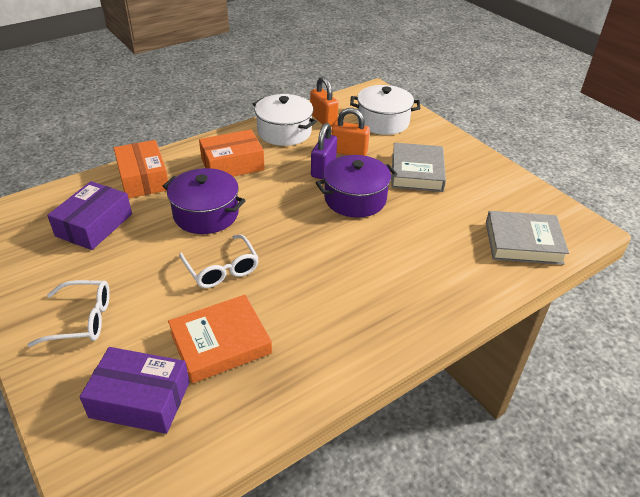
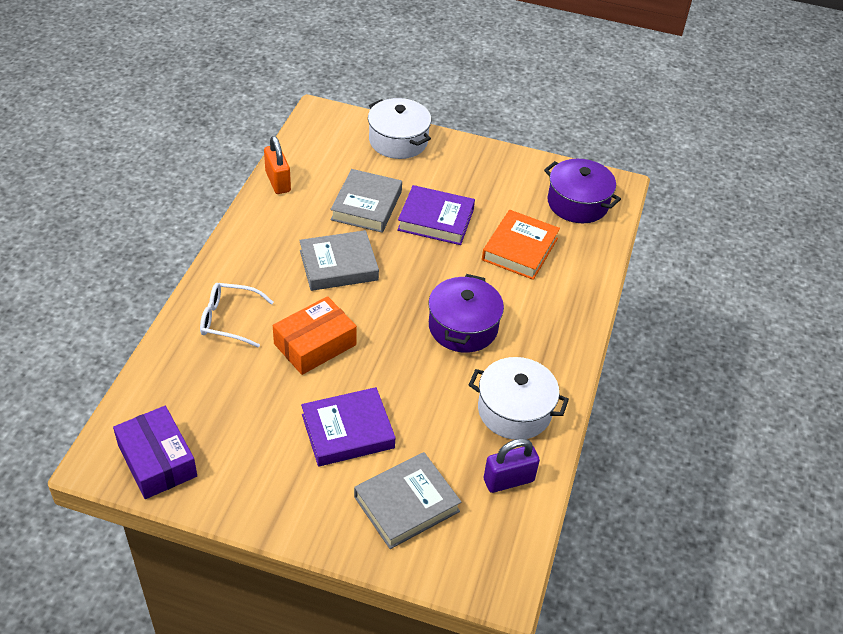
grey book: [391,143,446,192] [486,211,569,265] = 2 -> [299,230,379,291] [330,169,402,233] [354,452,461,549] = 3
orange box: [114,140,168,198] [199,129,265,177] = 2 -> [273,296,357,375] = 1
orange padlock: [310,76,338,127] [331,108,370,156] = 2 -> [264,136,291,194] = 1
purple book: none = 0 -> [301,387,396,467] [397,185,475,245] = 2
purple box: [47,181,132,250] [80,347,190,434] = 2 -> [113,406,197,499] = 1
white glasses: [27,280,110,347] [179,234,259,288] = 2 -> [200,283,274,348] = 1

